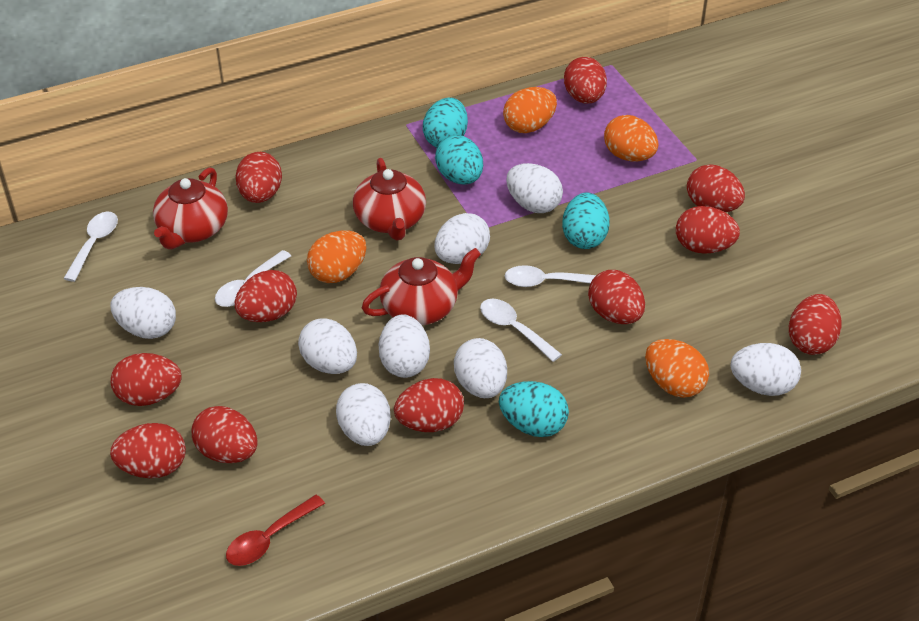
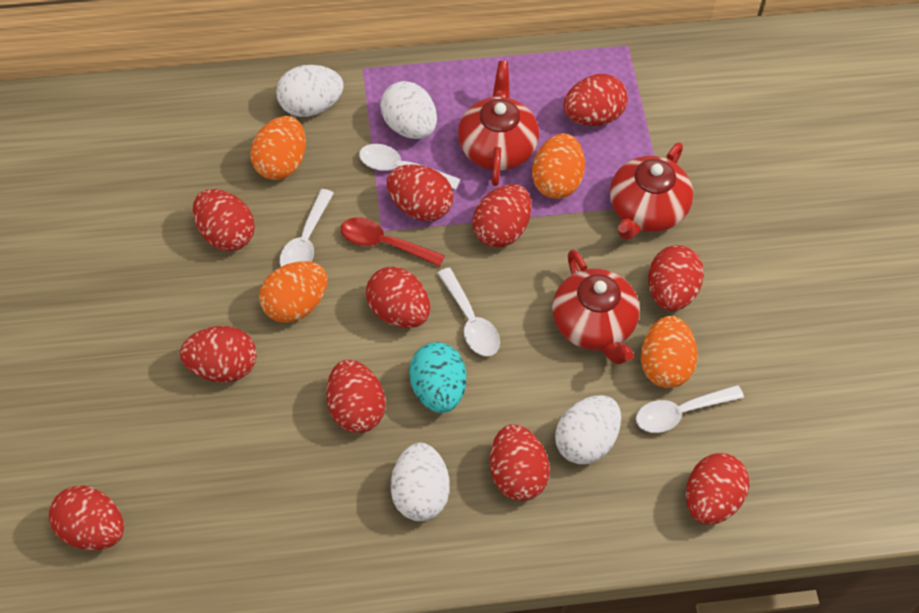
turquoise egg: [423,98,468,148] [435,135,483,184] [499,381,569,437] [562,192,610,249] = 4 -> [409,342,466,413] = 1
white egg: [110,287,176,339] [298,318,357,374] [336,383,391,446] [379,314,430,378] [434,213,490,264] [454,338,507,398] [506,163,563,213] [730,343,801,396] = 8 -> [276,65,343,117] [380,81,437,139] [391,443,450,521] [555,395,621,464] = 4

